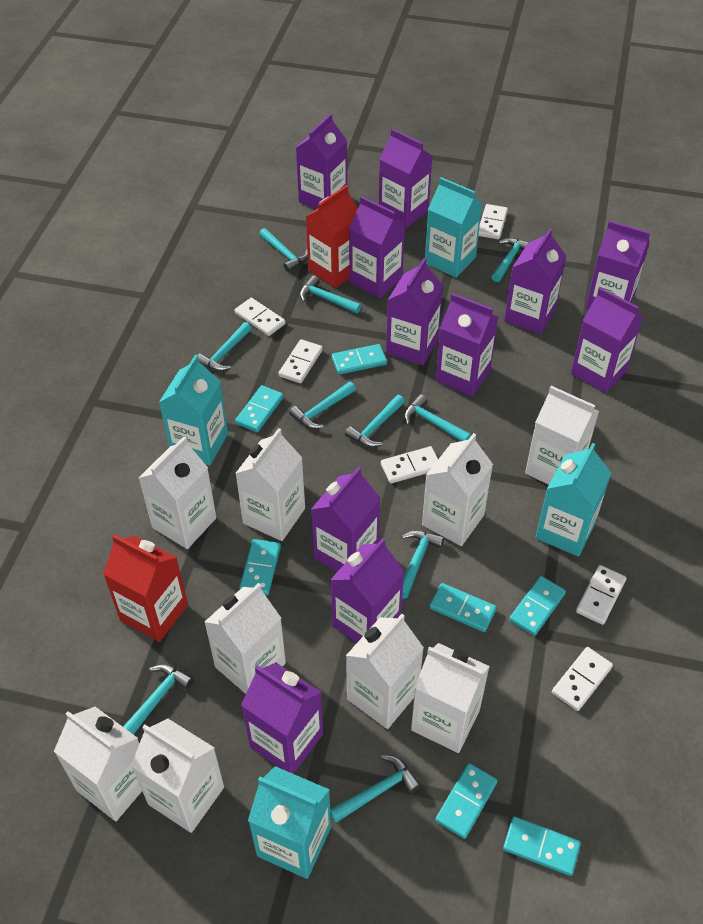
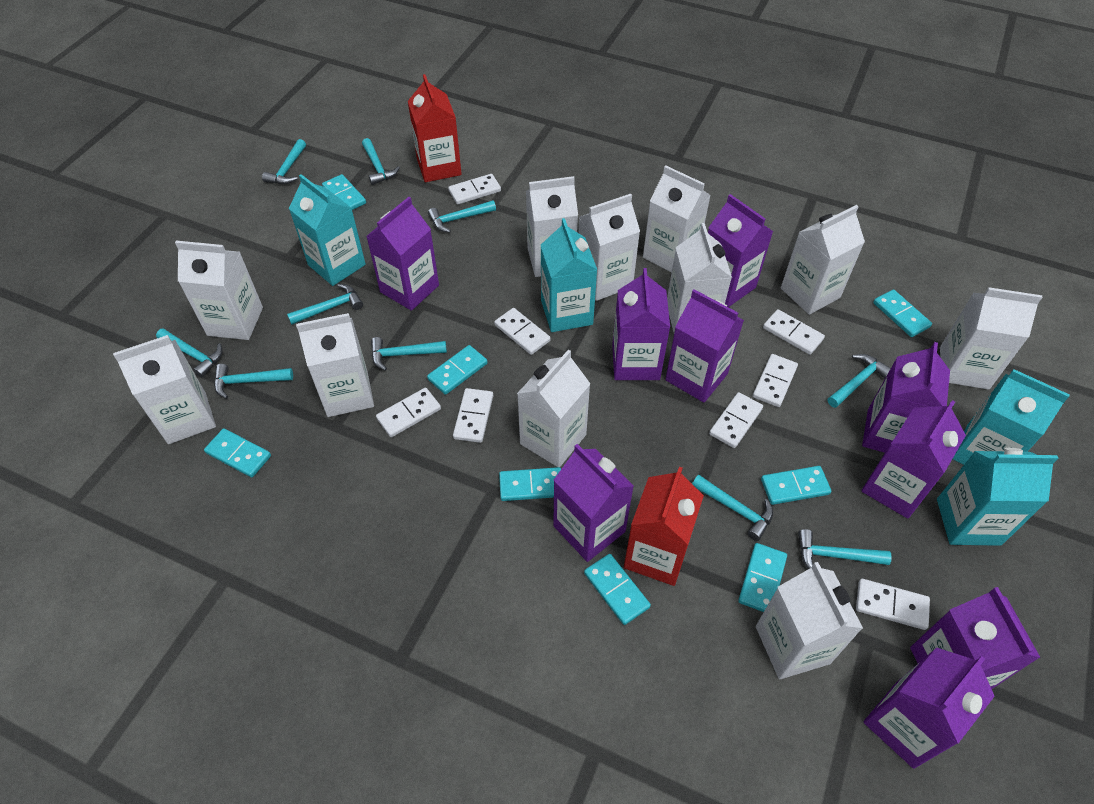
purple carton: [241,663,323,774] [296,114,347,209] [311,467,381,572] [331,538,404,643] [349,196,405,298] [379,128,432,228] [386,258,443,365] [436,293,498,396] [504,228,566,334] [571,287,643,393] [586,220,650,310] = 11 -> [366,197,439,311] [553,444,634,562] [612,268,670,380] [665,289,744,403] [708,194,773,307] [861,400,966,518] [862,342,950,453] [863,647,995,769] [910,587,1041,689] = 9
turquoise domino: [235,385,284,432] [239,539,281,595] [332,344,387,375] [429,583,497,632] [435,763,497,839] [503,816,581,876] [509,576,566,636] = 7 -> [204,428,271,477] [322,174,366,210] [427,345,488,395] [499,467,561,501] [584,554,651,625] [738,543,787,612] [761,466,831,505] [873,289,932,337] = 8
white carton: [54,707,142,821] [131,718,224,833] [139,436,217,549] [205,583,286,694] [235,428,305,541] [346,614,424,729] [411,643,490,753] [422,433,493,546] [525,386,599,485] = 9 -> [113,335,216,444] [175,241,263,340] [296,313,374,417] [517,350,590,467] [526,176,578,277] [578,193,640,301] [643,166,711,273] [667,223,732,333] [756,562,863,679] [781,205,865,315] [940,287,1042,390] = 11
white domino: [235,298,286,336] [279,339,323,383] [381,446,438,483] [478,204,508,239] [552,647,613,711] [576,565,626,625] = 6 -> [376,388,441,437] [448,174,501,205] [453,388,493,443] [494,308,551,355] [709,392,763,448] [753,354,798,407] [763,309,825,355] [856,579,930,630] = 8

